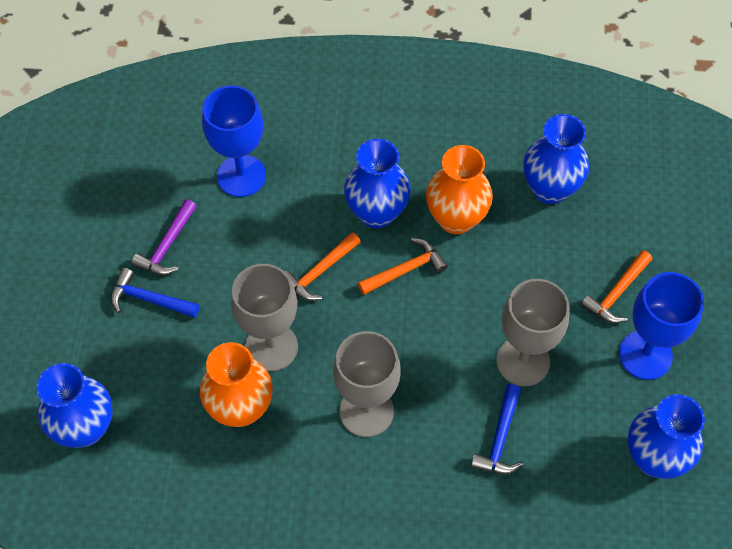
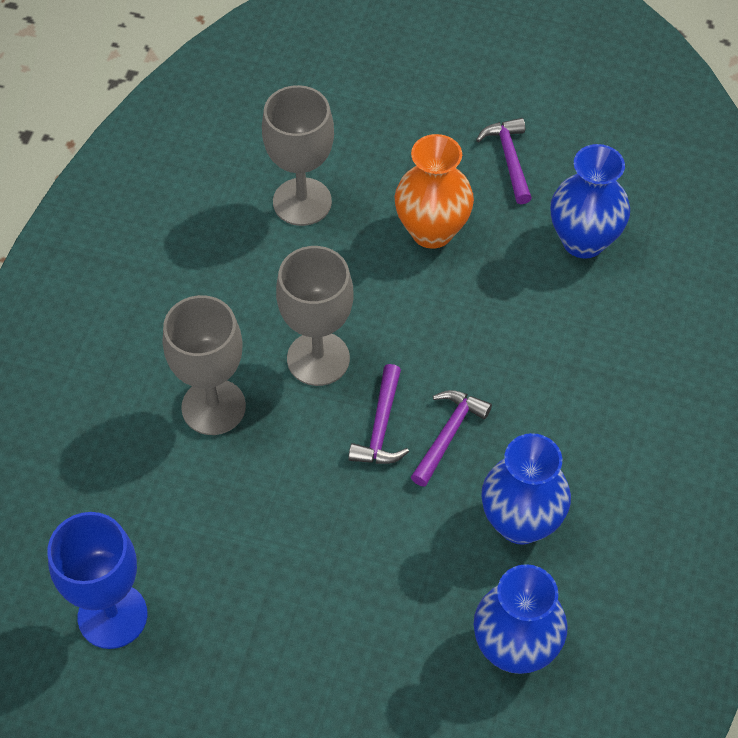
blue goblet: [202,86,266,197] [619,272,704,380] = 2 -> [48,512,148,649] = 1
blue hammer: [111,268,199,318] [471,384,523,474] = 2 -> none = 0
blue vase: [37,363,112,448] [344,139,411,228] [523,114,589,204] [628,394,705,479] = 4 -> [473,564,568,674] [481,433,571,545] [550,144,630,259] = 3
orange hammer: [285,232,361,301] [358,238,448,295] [580,250,652,323] = 3 -> none = 0
orange vase: [200,342,272,427] [426,145,493,234] = 2 -> [395,134,474,249] = 1
purple hammer: [131,199,197,275] = 1 -> [348,364,409,464] [411,390,492,487] [476,118,532,204] = 3

